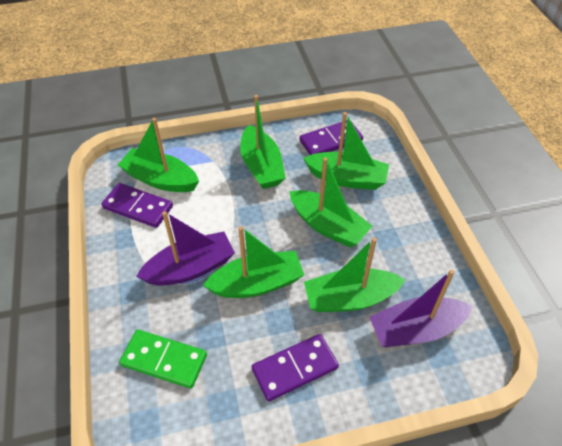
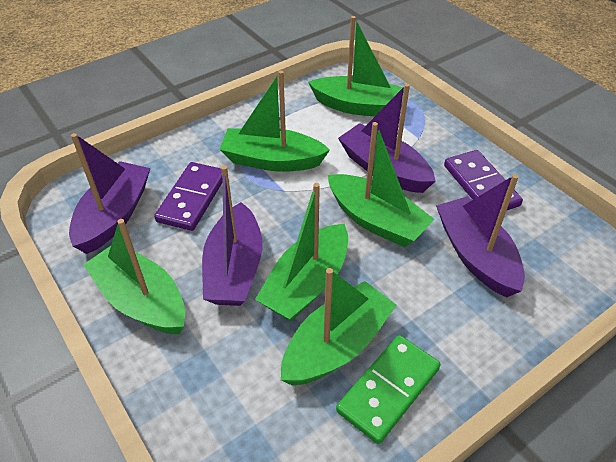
purple boat: [136,211,235,286] [370,270,473,347] = 2 -> [69,133,150,254] [202,165,263,306] [338,84,435,193] [436,174,525,297] = 4
purple domino: [102,183,173,228] [252,334,339,402] [299,120,363,155] = 3 -> [154,162,222,231] [444,150,523,210] = 2

